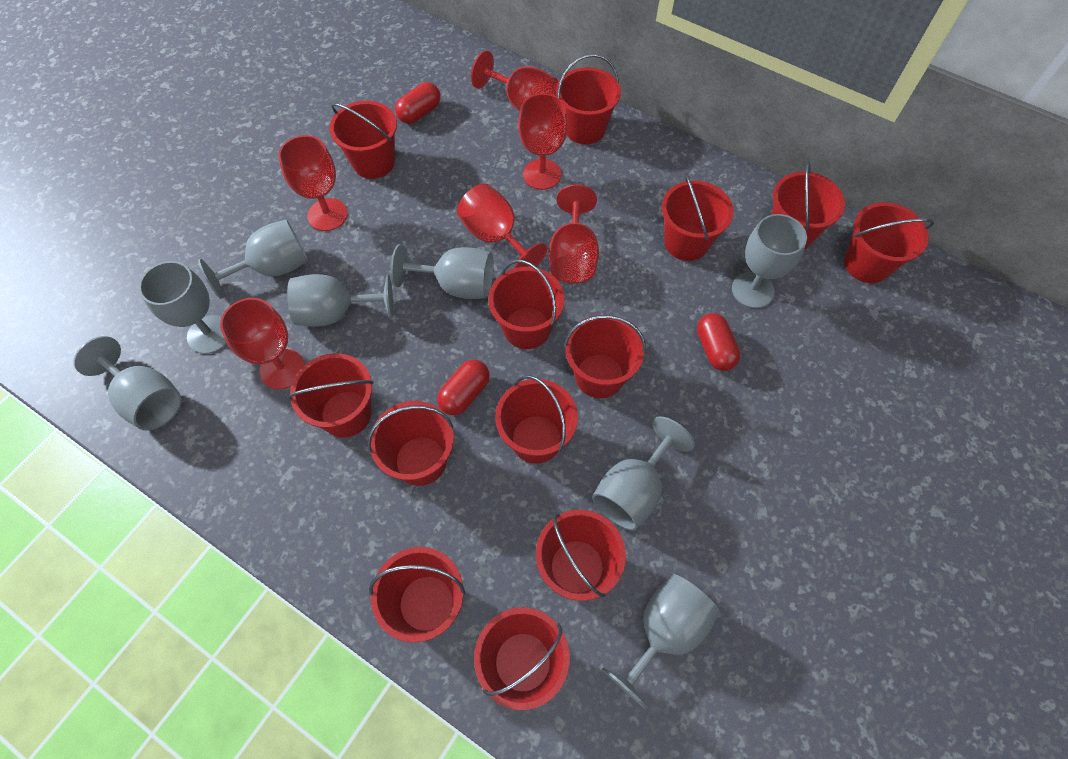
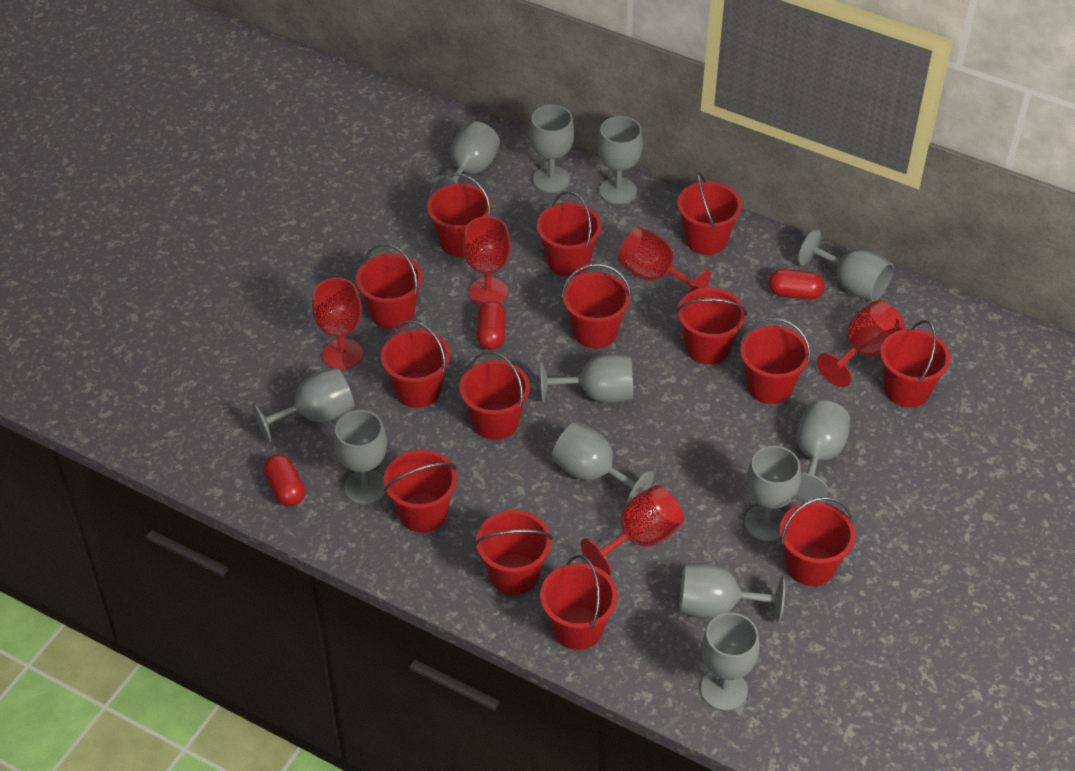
grey goblet: [74,336,182,431] [139,261,227,354] [198,219,308,299] [287,274,393,327] [391,244,494,299] [592,417,695,531] [602,574,720,709] [732,214,807,308] = 8 -> [252,367,355,443] [334,410,387,505] [430,121,500,193] [529,105,574,193] [540,354,633,403] [552,422,654,504] [597,116,643,204] [679,563,785,623] [701,613,760,711] [745,446,801,541] [796,400,850,501] [798,229,894,301] = 12
red bucket: [287,353,374,438] [330,101,397,179] [367,401,454,486] [369,547,465,643] [474,607,570,710] [488,260,565,349] [495,375,578,464] [536,510,626,601] [556,54,621,144] [564,315,646,398] [662,173,733,261] [772,161,845,249] [844,202,934,283] = 13 -> [356,243,423,329] [381,320,450,408] [384,450,457,533] [427,173,492,257] [459,351,530,440] [475,510,553,595] [537,191,602,277] [540,555,618,650] [561,263,631,349] [676,287,747,365] [677,172,742,255] [740,317,811,404] [780,497,855,586] [880,320,951,407] = 14
red goblet: [220,298,305,389] [278,135,348,231] [457,183,547,268] [471,51,558,111] [518,93,568,190] [549,184,599,283] = 6 -> [312,278,363,370] [463,216,511,306] [581,485,684,576] [618,227,711,294] [817,301,905,387] = 5

